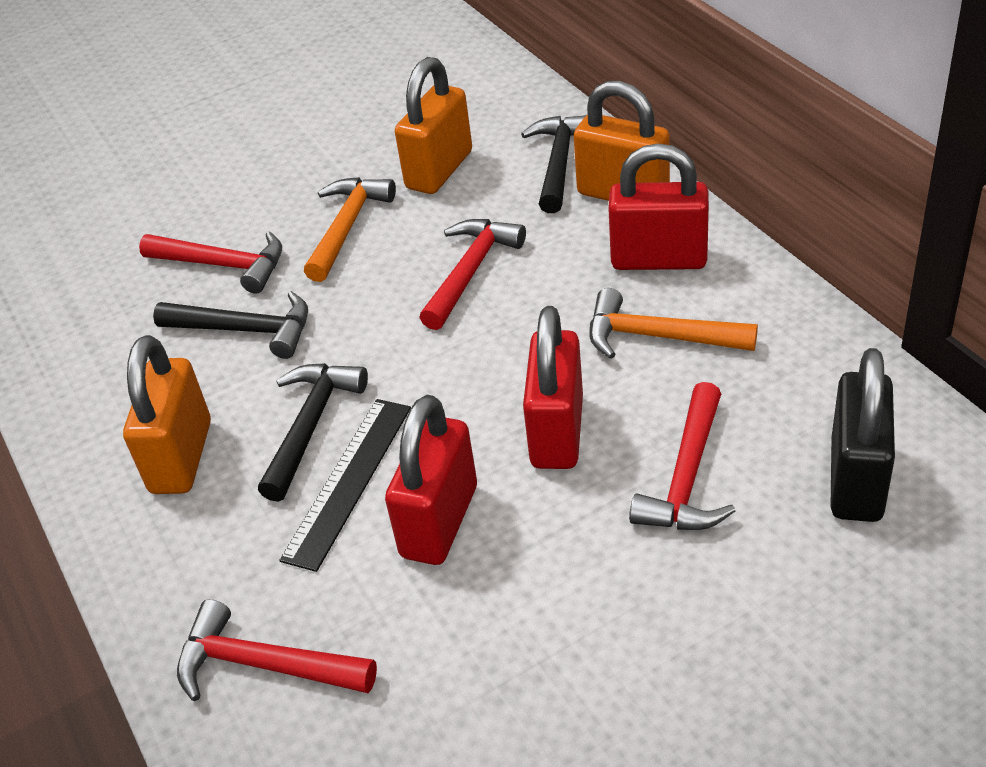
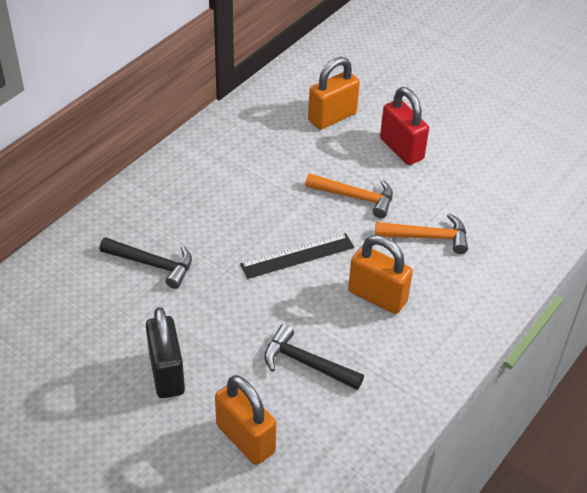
black hammer: [153,291,308,359] [258,363,368,502] [521,115,586,213] = 3 -> [100,237,192,289] [264,324,364,390] = 2
red hammer: [139,231,282,294] [177,599,377,701] [419,219,526,330] [629,382,735,530] = 4 -> none = 0
red padlock: [385,395,477,565] [523,306,583,469] [608,143,709,270] = 3 -> [380,87,429,165] = 1

